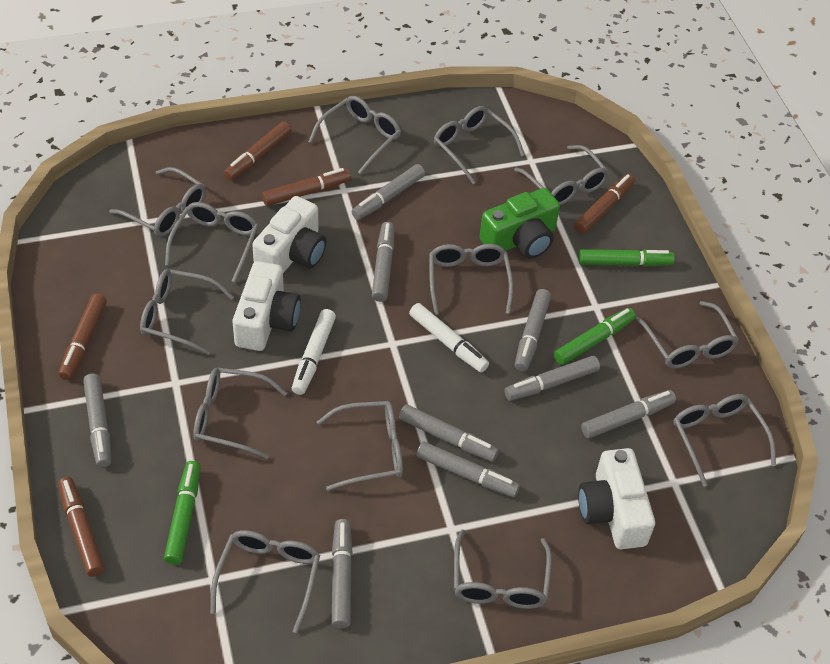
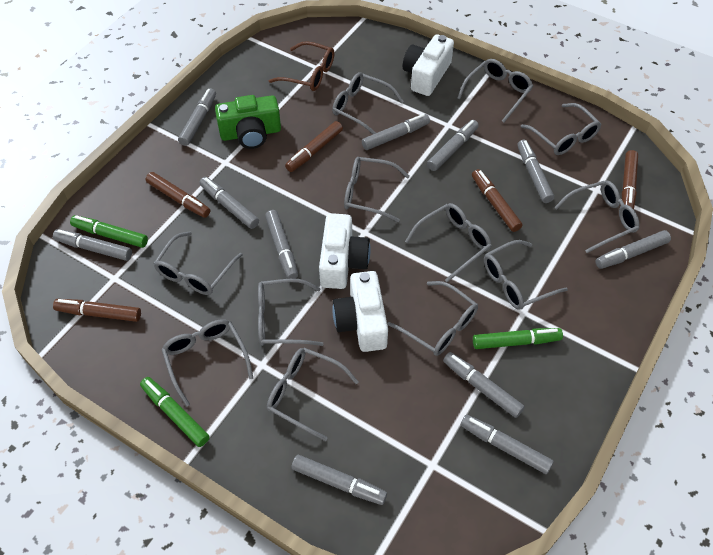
brown glasses: none = 0 -> [269,41,334,91] = 1
grey glasses: [109,167,206,237] [140,269,234,355] [165,202,259,283] [193,368,287,459] [210,530,320,633] [308,96,401,175] [317,401,403,491] [429,244,513,315] [434,106,525,184] [454,530,552,609] [514,145,609,205] [636,301,739,369] [673,394,776,487] = 13 -> [153,231,243,295] [161,319,253,407] [258,279,323,346] [267,348,358,441] [332,72,404,134] [344,157,410,222] [387,281,478,356] [405,203,492,282] [457,59,533,122] [484,240,568,310] [521,103,601,155] [554,181,639,253] = 12
grey marker: [83,373,111,467] [332,519,353,628] [352,164,425,220] [372,222,394,302] [399,404,499,462] [417,442,520,497] [504,356,600,401] [515,289,551,371] [581,390,676,438] = 9 -> [53,229,132,261] [178,88,216,146] [200,177,259,229] [265,210,298,279] [292,455,387,505] [362,114,430,150] [427,120,479,171] [443,352,525,418] [461,415,553,474] [517,140,554,203] [595,230,671,269] = 11
white marker: [292,309,336,395] [409,303,489,373] = 2 -> none = 0

